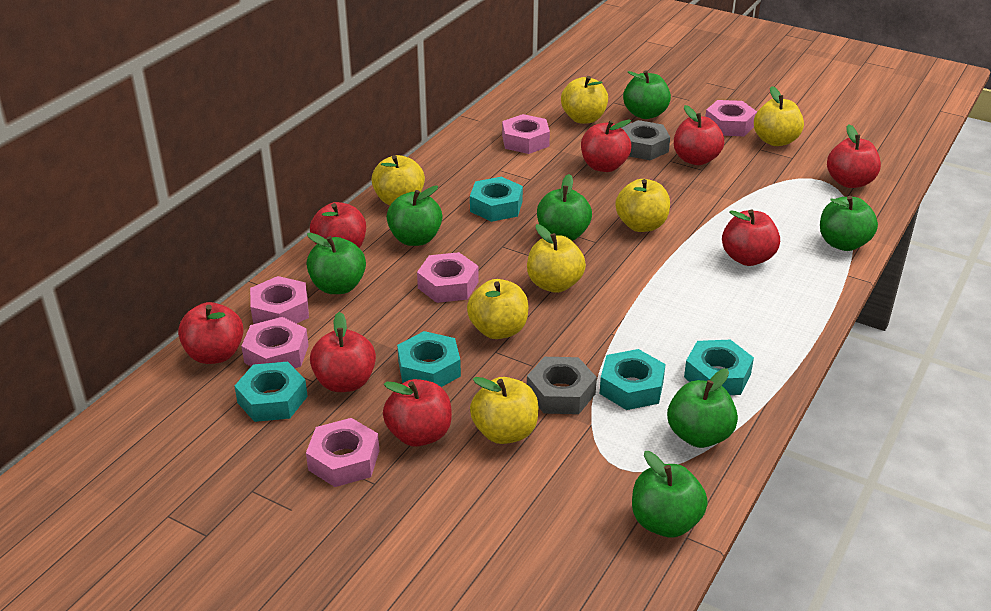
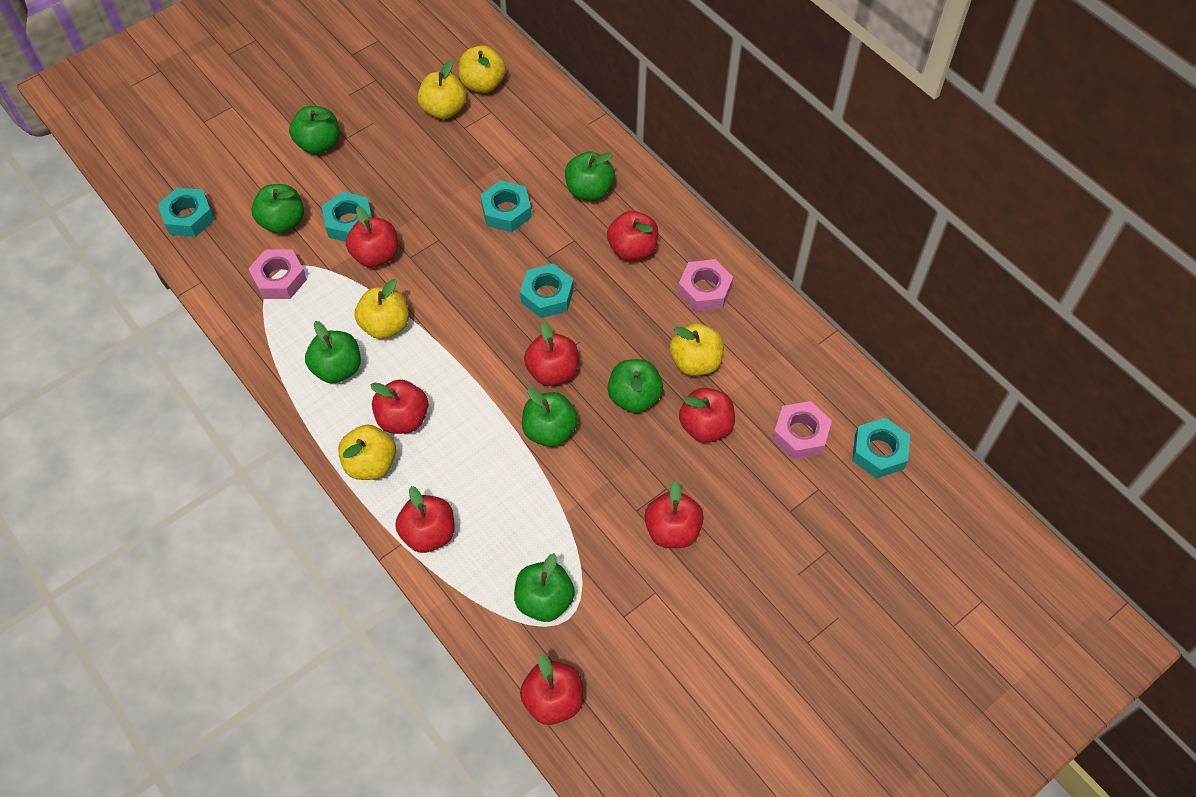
grey nut: [527,357,597,414] [622,120,670,160] = 2 -> none = 0
pink nut: [241,317,309,368] [250,276,309,324] [306,418,379,487] [417,252,479,303] [502,114,550,154] [705,100,757,136] = 6 -> [248,249,307,299] [678,259,733,312] [772,401,832,459] = 3
yellow apple: [371,155,425,206] [467,279,528,339] [470,377,538,444] [527,224,586,293] [561,76,608,124] [615,179,670,232] [754,86,804,146] = 7 -> [338,424,396,480] [355,279,409,339] [418,60,466,119] [459,45,506,93] [670,323,724,376] = 5

